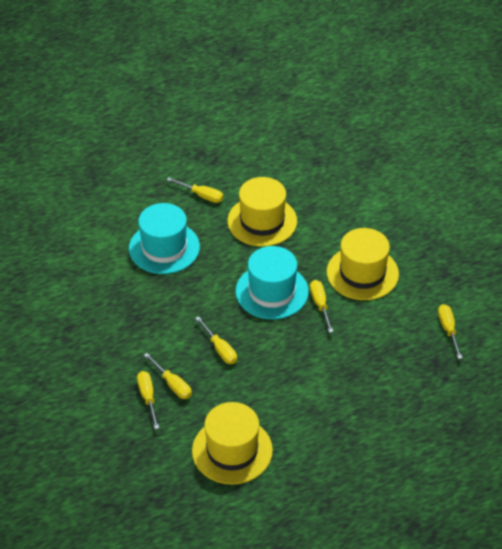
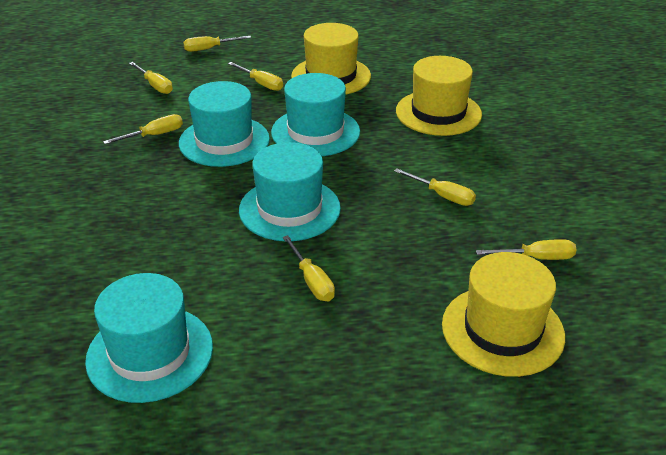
turquoise hat: [129,203,200,274] [236,246,309,319] = 2 -> [85,273,213,403] [179,81,270,167] [239,142,341,241] [271,73,360,156] = 4
yellow screwdriver: [137,371,159,429] [144,353,192,399] [167,178,223,203] [195,316,237,364] [310,280,333,333] [438,304,462,359] = 6 -> [103,114,183,144] [129,62,173,94] [183,36,251,52] [228,62,283,91] [283,235,335,301] [394,168,476,206] [476,239,576,260] = 7

